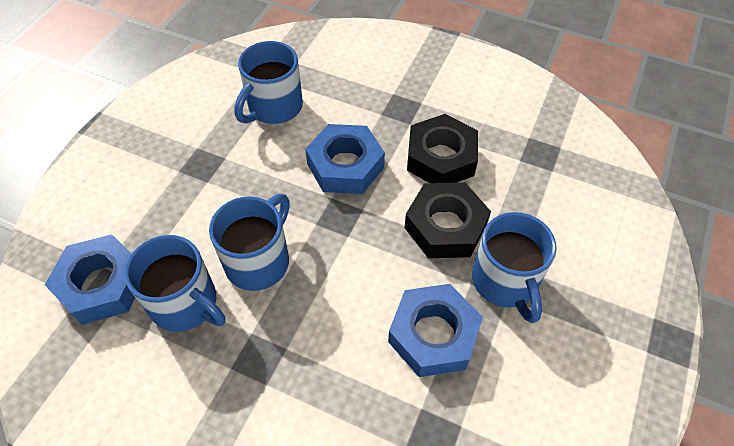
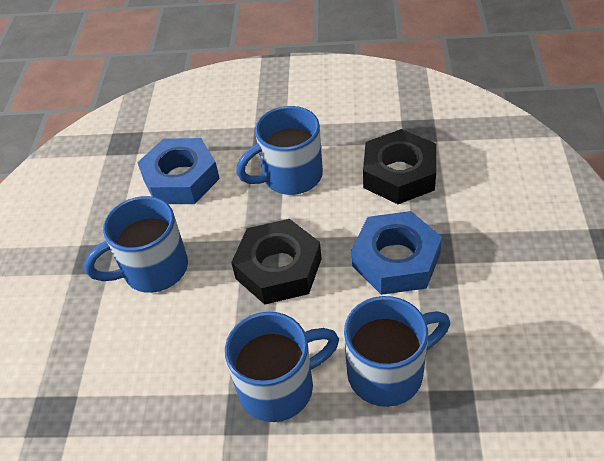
blue nut: [45,234,135,325] [305,124,385,194] [388,284,483,377] = 3 -> [137,138,220,204] [352,211,442,295] = 2

